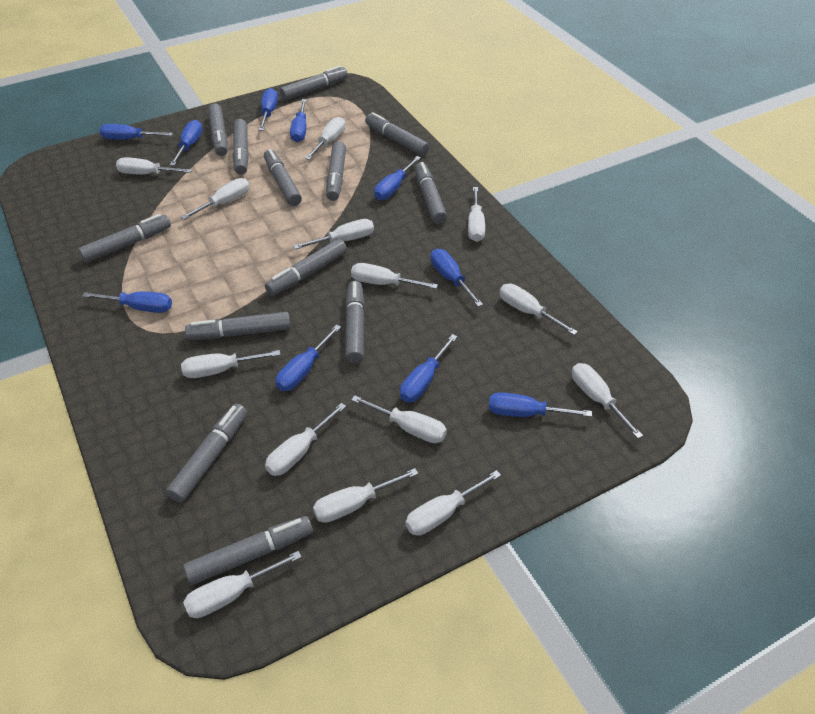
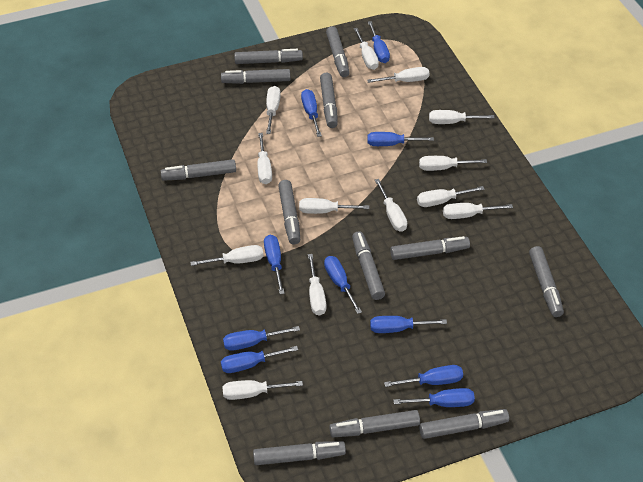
grey marker: [78,214,171,263] [166,404,247,503] [184,516,313,585] [185,312,291,340] [208,103,228,156] [233,119,249,175] [264,149,302,206] [265,239,347,296] [280,66,348,100] [326,141,346,201] [345,281,365,363] [365,112,429,156] [415,162,447,224] = 13 -> [161,159,236,181] [221,69,290,84] [234,49,303,64] [253,441,346,465] [278,180,300,244] [320,73,338,128] [326,26,350,77] [329,410,420,437] [352,231,385,300] [390,236,470,260] [419,409,509,439] [529,246,564,317] = 12
white screwdriver: [116,157,192,175] [181,178,250,220] [181,350,280,378] [183,551,301,618] [265,403,346,476] [293,219,374,249] [305,117,345,160] [313,468,418,523] [351,263,438,289] [351,395,447,443] [405,470,501,536] [468,187,485,242] [499,284,578,335] [572,363,643,439] = 14 -> [190,245,264,266] [222,380,303,400] [257,133,272,184] [266,86,281,134] [299,198,369,214] [308,254,326,315] [354,28,379,70] [367,67,430,83] [375,179,407,232] [417,186,485,207] [419,156,487,171] [429,110,495,124] [443,203,513,219] = 13

